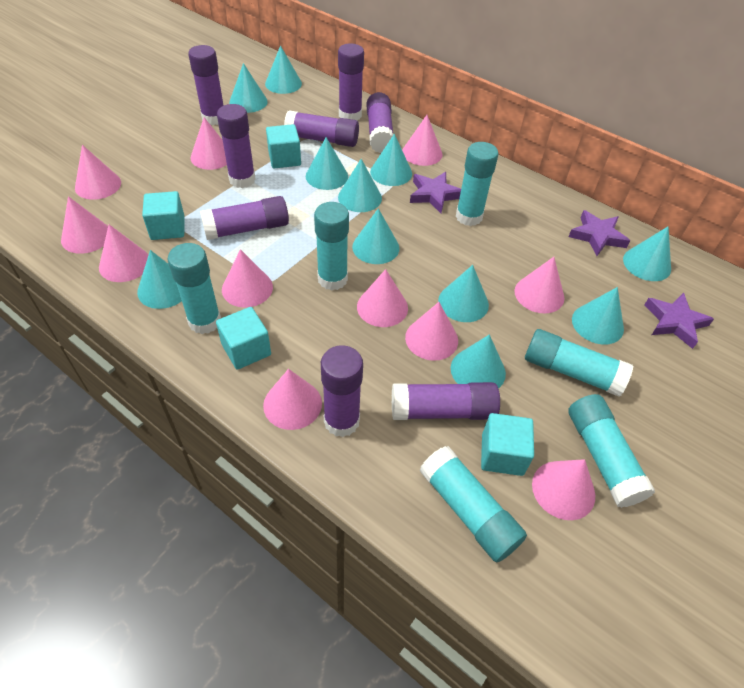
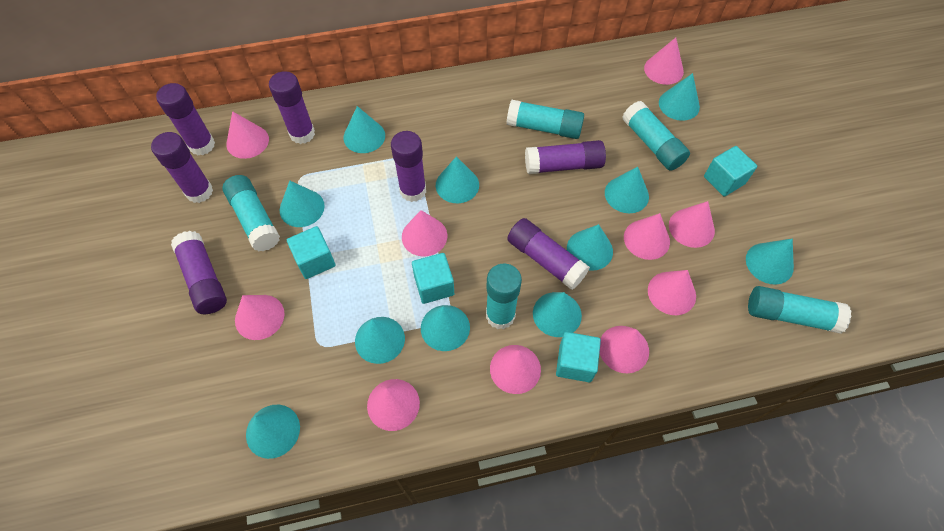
pink cone: [61,196,108,254] [75,145,121,200] [99,224,148,282] [191,117,227,170] [222,249,273,308] [263,369,322,430] [357,269,408,327] [402,115,442,166] [405,302,458,361] [514,257,564,313] [532,459,595,520] = 11 -> [226,111,269,159] [235,295,285,340] [367,379,420,431] [402,210,447,256] [490,345,541,394] [600,326,649,373] [624,213,670,260] [644,38,684,85] [648,270,696,315] [669,201,715,248] = 10
purple glue stick: [188,45,224,125] [200,196,289,240] [217,104,256,188] [284,110,359,147] [321,345,363,437] [338,44,364,120] [367,92,394,153] [392,382,500,420] = 8 -> [151,132,213,203] [156,83,215,155] [171,231,227,314] [269,71,315,144] [391,131,426,202] [507,218,590,290] [525,140,606,174] = 7
purple star: [410,172,461,213] [569,210,630,256] [644,293,714,349] = 3 -> none = 0
turquoise glue stick: [168,243,221,334] [314,202,349,290] [419,446,527,562] [456,142,499,226] [525,329,633,397] [568,394,655,508] = 6 -> [222,175,280,252] [486,264,522,329] [507,100,584,139] [622,101,690,171] [748,286,852,334] = 5

